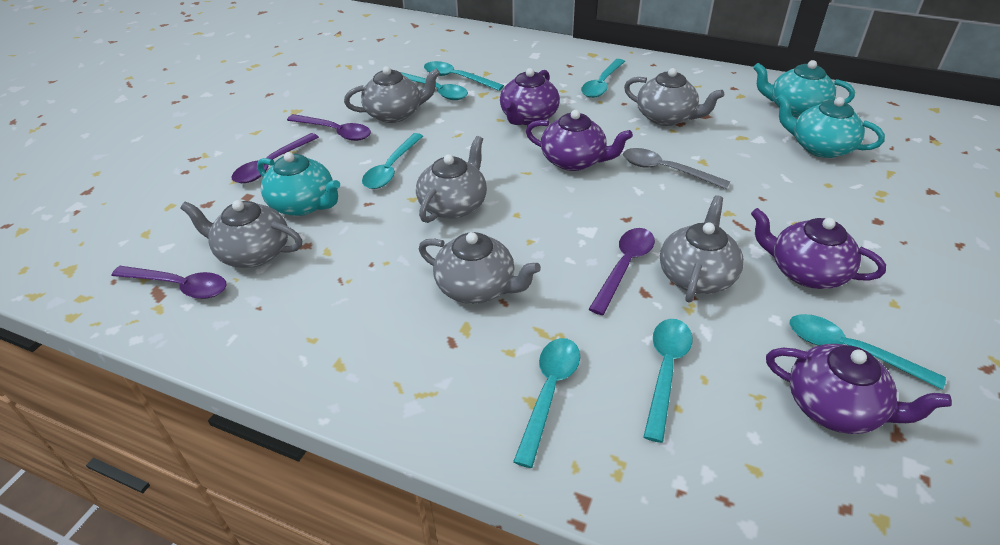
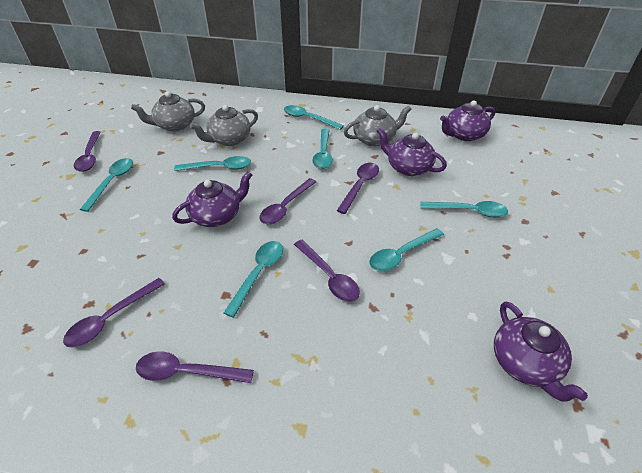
grey spoon: [623,148,730,189] = 1 -> none = 0
grey teapot: [180,200,302,268] [344,66,440,123] [416,136,487,223] [419,232,541,304] [624,68,724,126] [660,195,744,303] = 6 -> [131,91,205,131] [190,105,258,146] [344,105,411,146] = 3
purple spoon: [111,266,227,299] [232,133,319,183] [287,114,371,141] [589,228,655,315] = 4 -> [63,278,165,347] [74,131,101,172] [136,351,254,383] [259,178,316,224] [294,240,360,302] [337,163,379,214] = 6
turquoise teapot: [257,152,340,216] [753,60,855,117] [776,94,885,158] = 3 -> none = 0

